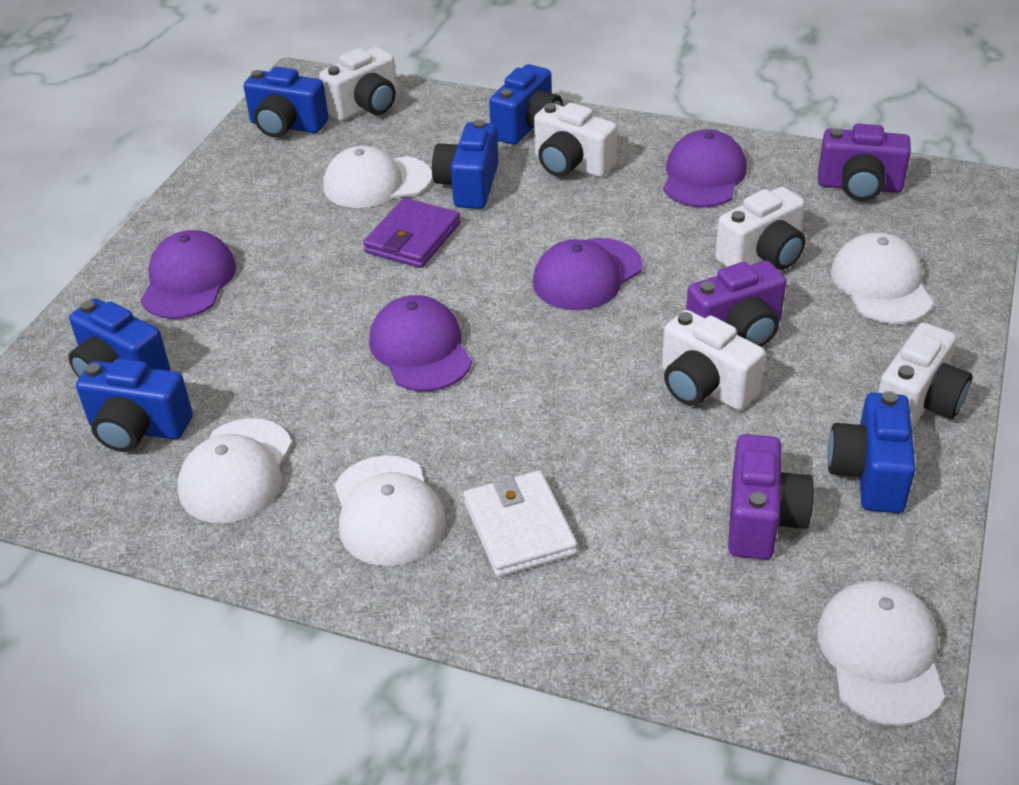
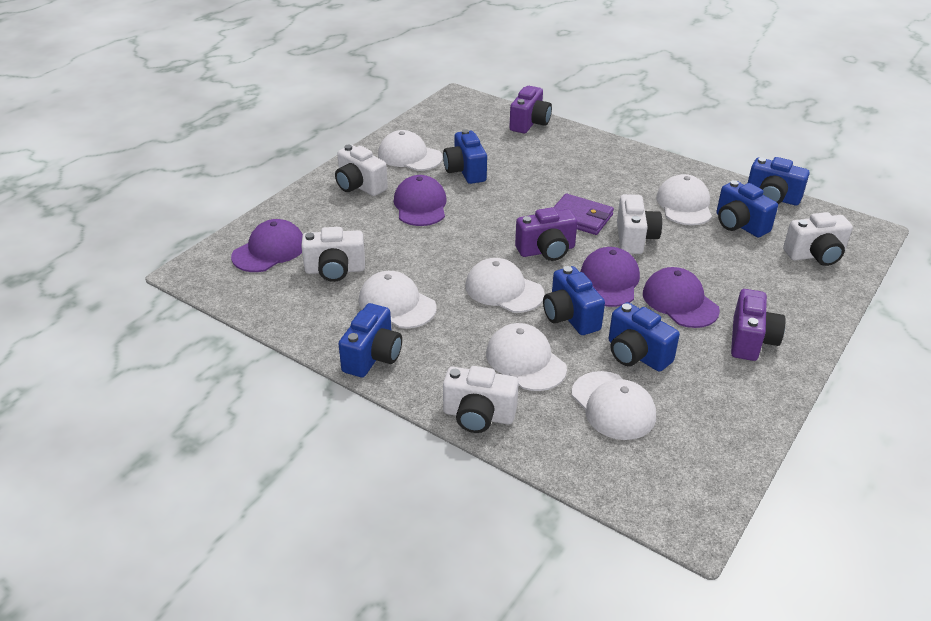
white cap: [178,418,292,523] [323,146,432,208] [334,455,446,566] [817,581,945,726] [831,233,933,324] = 5 -> [359,271,437,328] [378,130,443,171] [465,258,544,313] [486,323,567,391] [572,371,656,440] [656,174,712,225] = 6
white wallet: [464,471,577,577] = 1 -> none = 0

